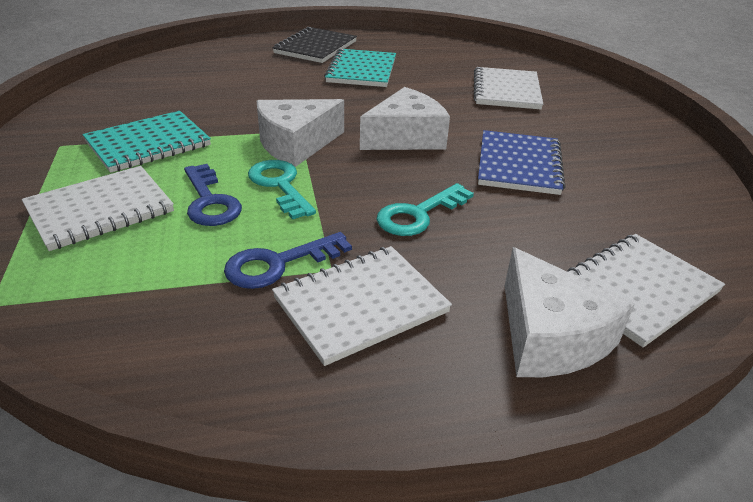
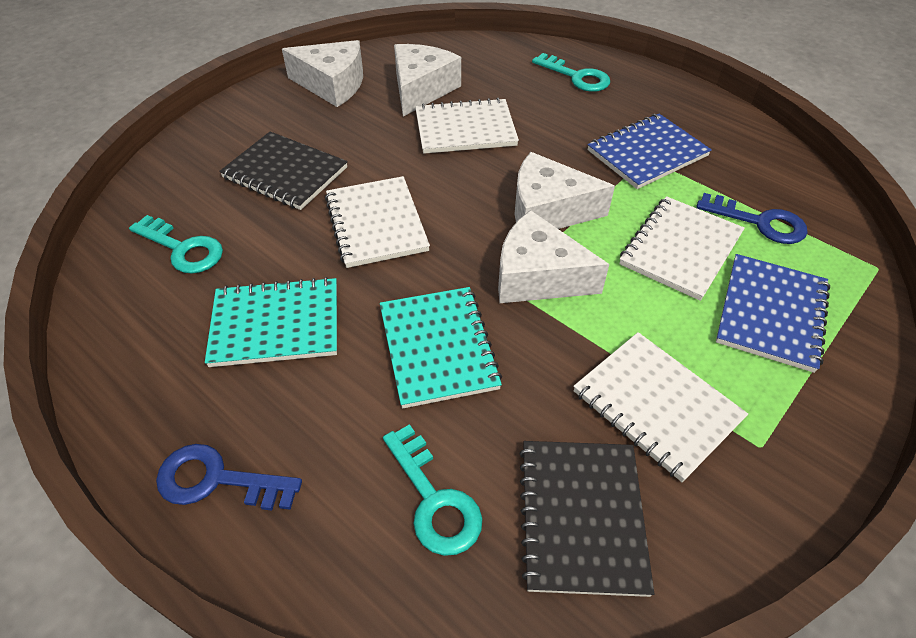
black notebook: [273,27,357,63] = 1 -> [219,132,348,210] [519,441,654,597] = 2
blue notebook: [478,130,565,195] = 1 -> [588,114,712,189] [716,254,830,373] = 2
turquoise key: [248,160,316,220] [376,183,474,236] = 2 -> [129,215,223,273] [383,424,482,556] [532,53,610,92] = 3
white cheese: [257,99,344,167] [360,87,450,150] [505,247,635,377] = 3 -> [282,40,363,107] [394,44,461,117] [498,210,609,303] [515,152,615,229] = 4

